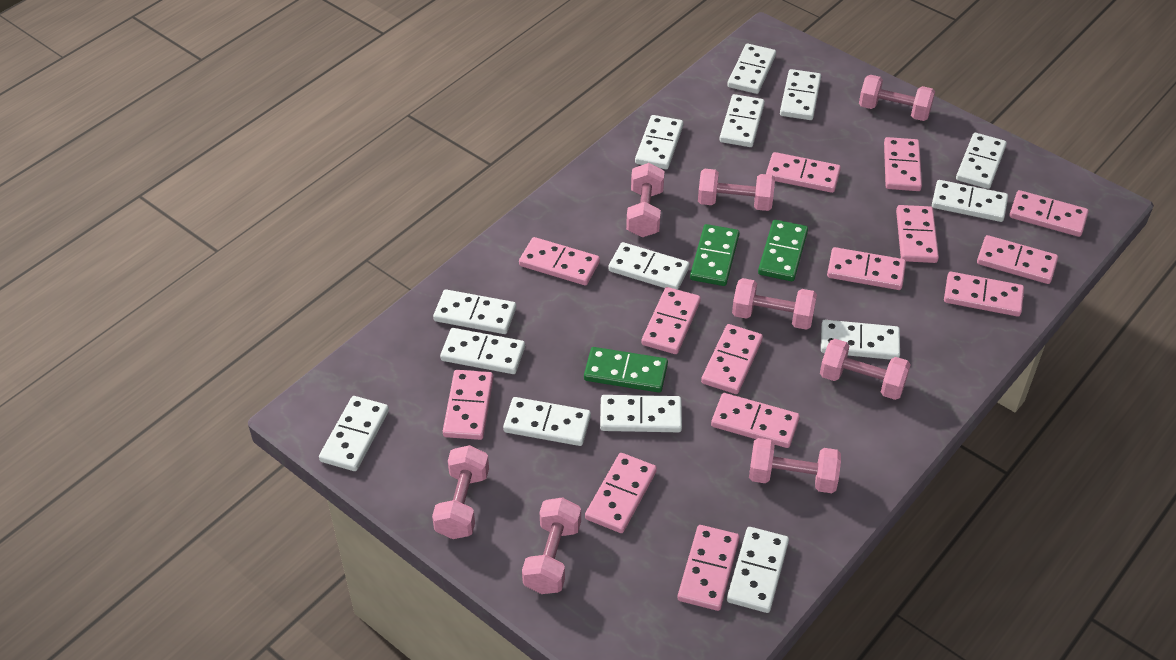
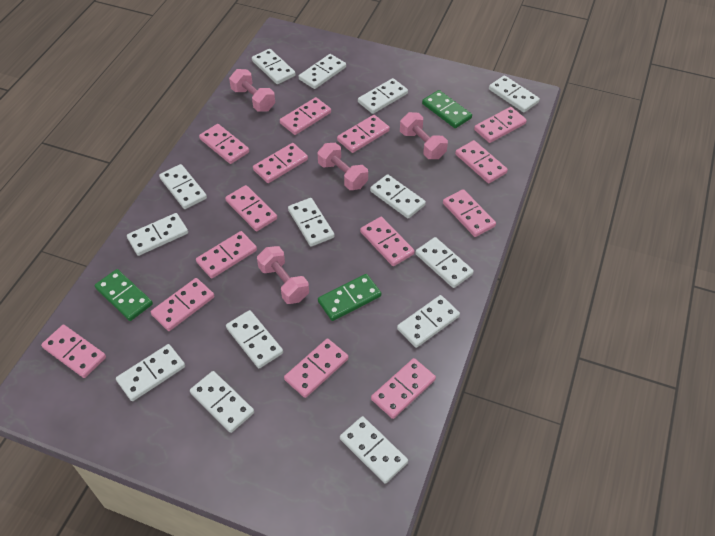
pink dumbbell: [432,445,489,539] [522,497,581,594] [626,163,664,237] [698,169,775,211] [732,278,817,330] [749,438,841,493] [820,339,911,400] [859,75,935,121] = 8 -> [229,69,275,112] [257,246,309,304] [317,143,368,190] [400,112,448,159] = 4

